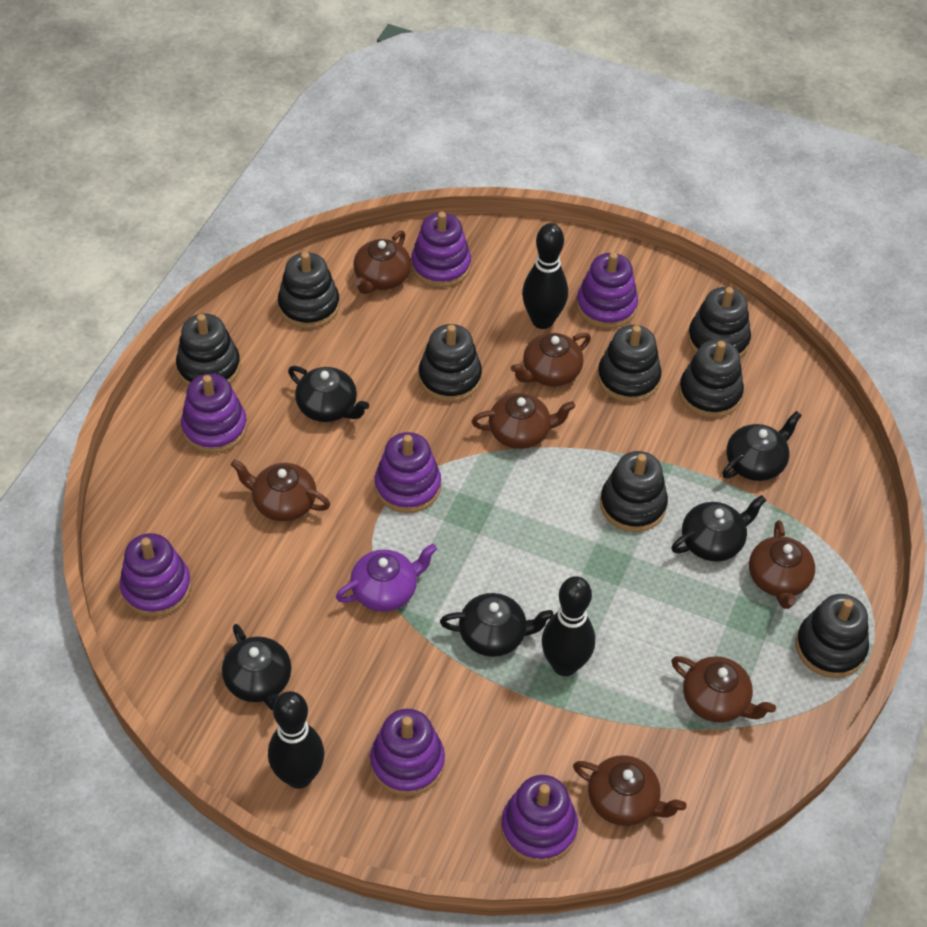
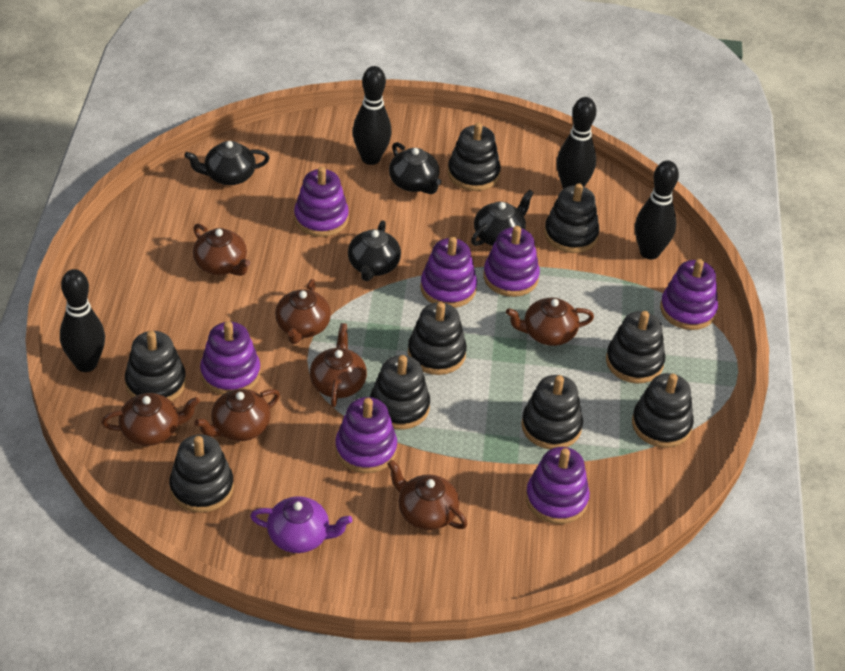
black bowling pin: [268,691,325,789] [522,223,568,329] [542,576,595,676] = 3 -> [60,269,105,372] [353,66,392,165] [557,97,596,189] [635,160,679,260] = 4
black stacking toy: [176,313,241,386] [278,252,340,329] [419,324,482,402] [597,325,662,402] [600,451,668,532] [679,340,744,418] [688,287,751,358] [796,594,869,678] = 8 -> [125,331,186,401] [169,434,234,513] [370,355,430,429] [408,302,467,375] [448,122,501,191] [521,375,583,449] [544,183,599,253] [606,311,666,384] [632,373,694,448] = 9
black teapot: [222,624,291,710] [288,366,369,422] [440,593,554,657] [671,495,766,561] [722,411,802,481] = 5 -> [184,141,269,185] [348,220,401,281] [389,142,441,194] [471,189,534,246] = 4

